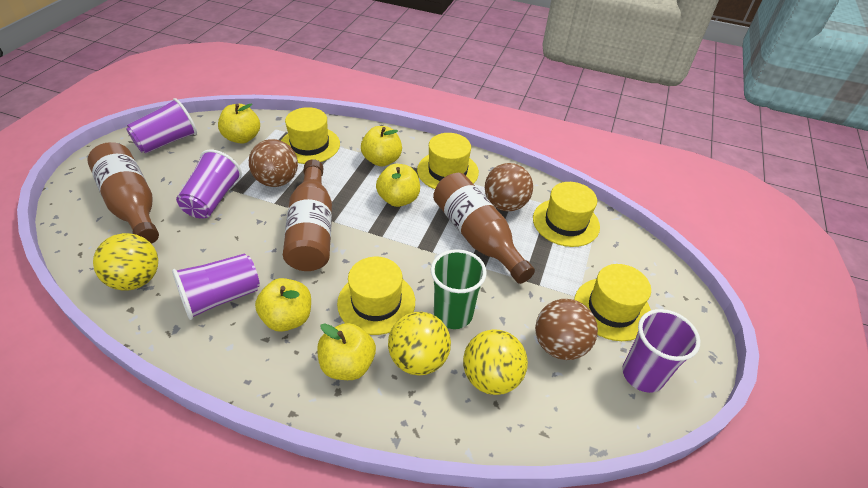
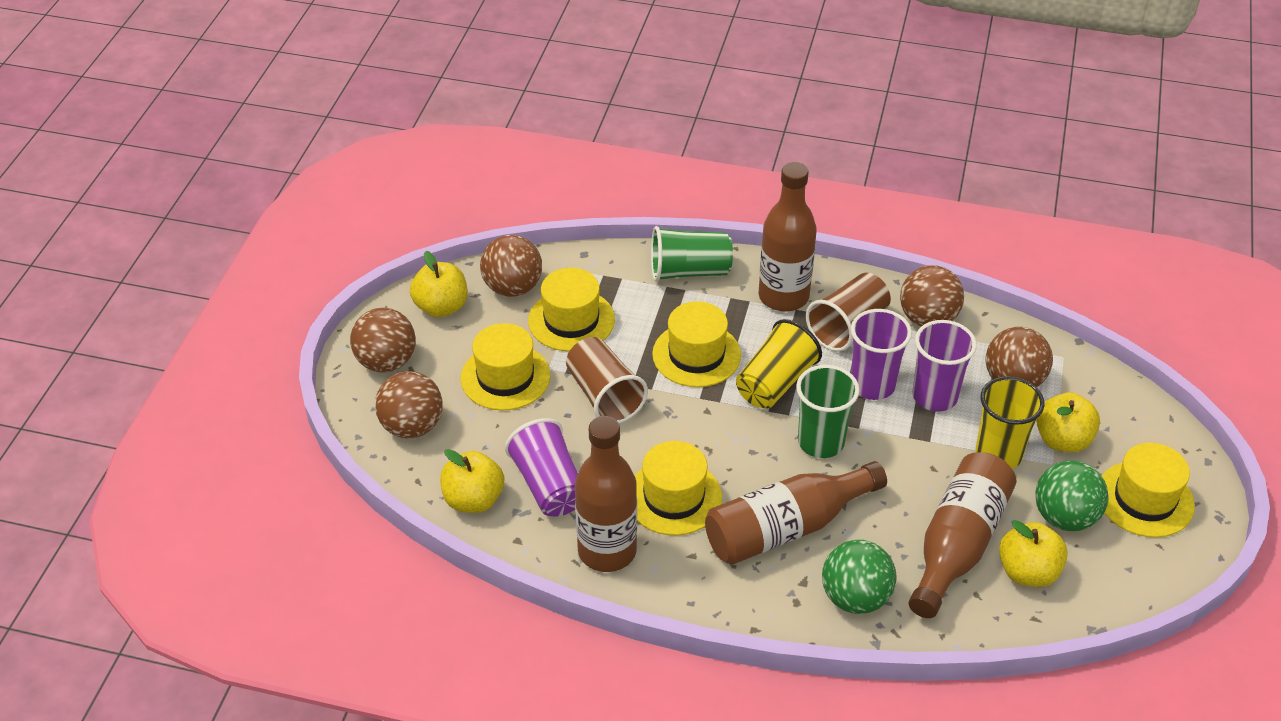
brown ball: [249,139,298,187] [485,163,533,211] [535,299,598,360] = 3 -> [350,308,416,373] [375,371,443,438] [480,235,542,297] [900,265,964,327] [986,327,1053,387] = 5
brown bottle: [87,142,159,244] [283,159,332,271] [433,173,535,284] = 3 -> [575,416,637,572] [705,461,887,565] [759,162,817,311] [909,452,1017,618] = 4
brown cup: none = 0 -> [566,337,648,423] [806,273,891,352] = 2
green ball: none = 0 -> [822,540,896,614] [1035,460,1108,531] = 2
green cup: [431,249,487,329] = 1 -> [651,226,733,282] [796,365,860,458] = 2
purple cup: [126,98,197,154] [172,254,260,320] [176,150,242,218] [622,309,700,393] = 4 -> [505,418,578,517] [851,309,912,400] [913,320,977,412] = 3
yellow apple: [218,104,260,144] [255,278,311,332] [317,323,376,380] [361,126,402,166] [376,164,420,207] = 5 -> [410,251,467,317] [440,449,504,513] [999,520,1068,587] [1036,392,1100,452] = 4
yellow ball: [93,233,158,291] [388,312,451,375] [463,329,528,395] = 3 -> none = 0
yellow cup: none = 0 -> [736,319,822,409] [976,376,1044,469] = 2

